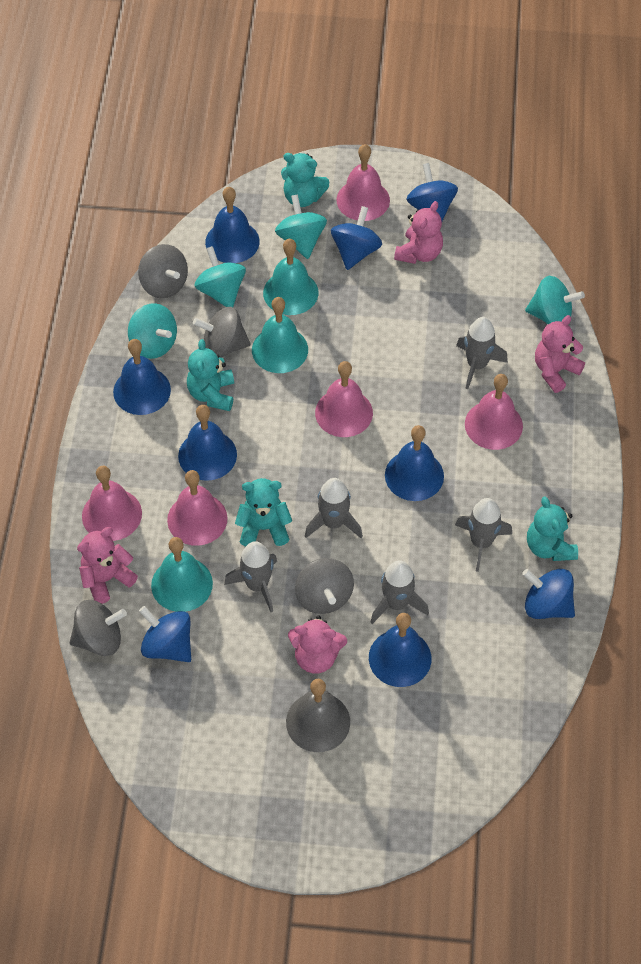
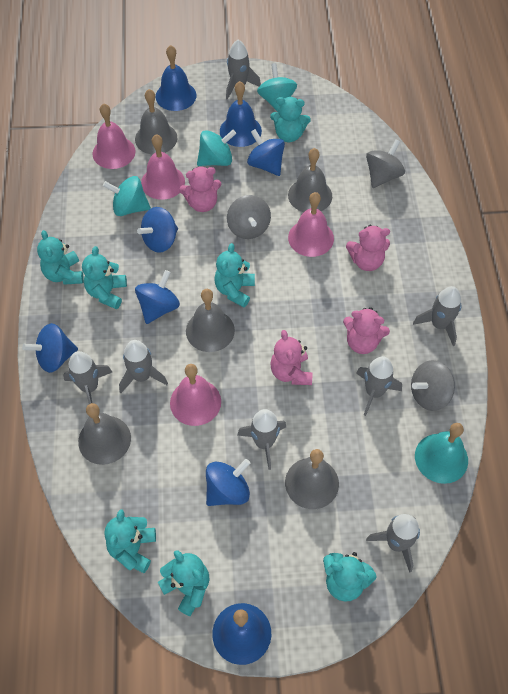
blue bell: [113,339,171,415] [178,405,237,481] [205,187,260,263] [369,613,432,687] [385,425,444,501] = 5 -> [156,45,196,111] [212,603,271,665] [220,81,262,147] = 3
blue spinning top: [139,606,191,662] [331,206,382,270] [406,163,458,221] [522,569,575,619] = 4 -> [22,323,78,373] [135,270,180,324] [137,207,178,253] [206,459,250,506] [247,129,285,176] = 5
grey bell: [286,679,350,752] = 1 -> [78,403,131,465] [135,89,177,154] [186,289,235,352] [285,449,339,509] [288,148,332,212] = 5
grey rocket: [224,541,277,612] [305,478,363,538] [371,560,429,624] [455,498,512,572] [456,317,508,389] = 5 -> [63,351,112,404] [119,340,168,393] [226,40,261,100] [237,409,286,470] [356,356,402,416] [366,514,420,573] [413,286,461,346] = 7
grey spinning top: [70,600,127,656] [138,244,188,298] [193,307,251,357] [295,558,354,614] = 4 -> [227,195,271,239] [366,139,405,188] [411,360,455,411] = 3
pink bell: [82,466,142,541] [167,470,228,546] [315,361,373,437] [336,144,390,221] [465,374,523,450] = 5 -> [92,103,136,169] [141,134,185,200] [170,364,221,426] [288,192,334,257] = 4
turquoise bell: [151,537,213,612] [252,297,308,373] [263,239,319,315] = 3 -> [415,423,468,484] = 1
turquoise spinning top: [128,303,177,359] [194,246,246,307] [275,194,327,259] [525,276,585,324] = 4 -> [103,176,151,216] [197,130,236,166] [257,63,297,112] = 3
turquoise teddy bear: [187,339,234,411] [235,478,292,547] [281,153,329,207] [527,497,578,561] = 4 -> [37,230,84,285] [82,246,127,309] [104,509,156,573] [158,550,209,616] [214,243,255,307] [270,97,311,142] [323,552,377,602] = 7

